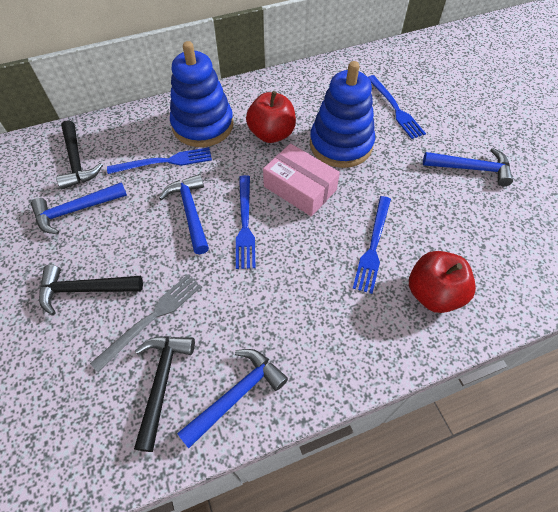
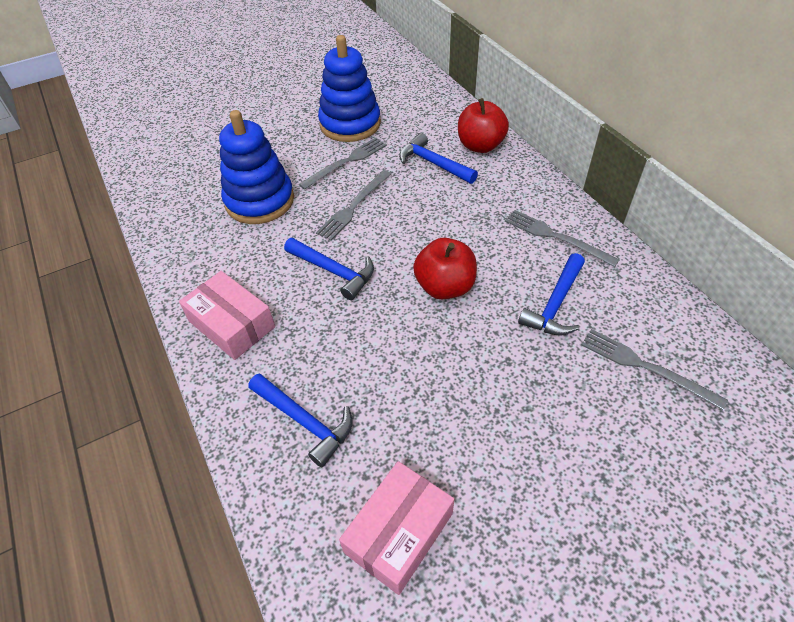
black hammer: [39,265,143,315] [56,120,103,189] [134,336,195,452] = 3 -> none = 0
blue fork: [107,147,212,174] [236,175,256,269] [353,196,391,294] [368,75,426,139] = 4 -> none = 0
grey fork: [90,274,202,372] = 1 -> [299,138,387,190] [316,170,391,241] [505,210,620,267] [581,329,728,410] = 4
pink box: [263,143,340,216] = 1 -> [179,271,275,360] [339,461,454,595] = 2

